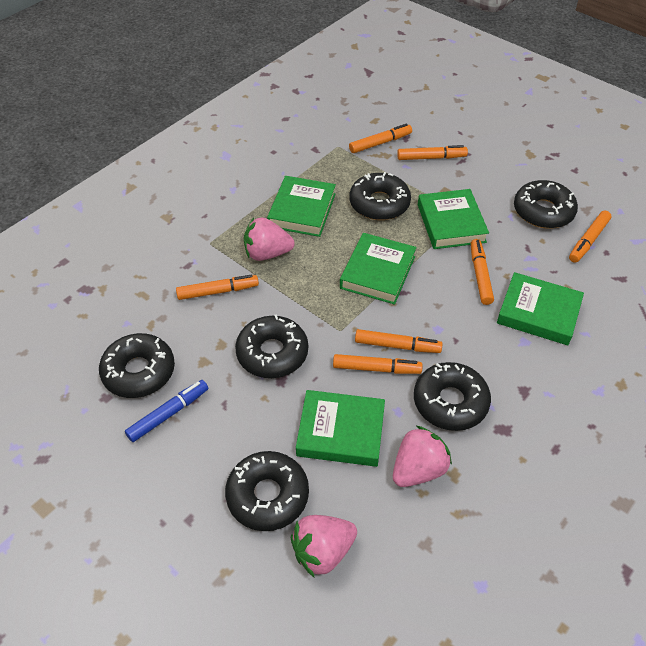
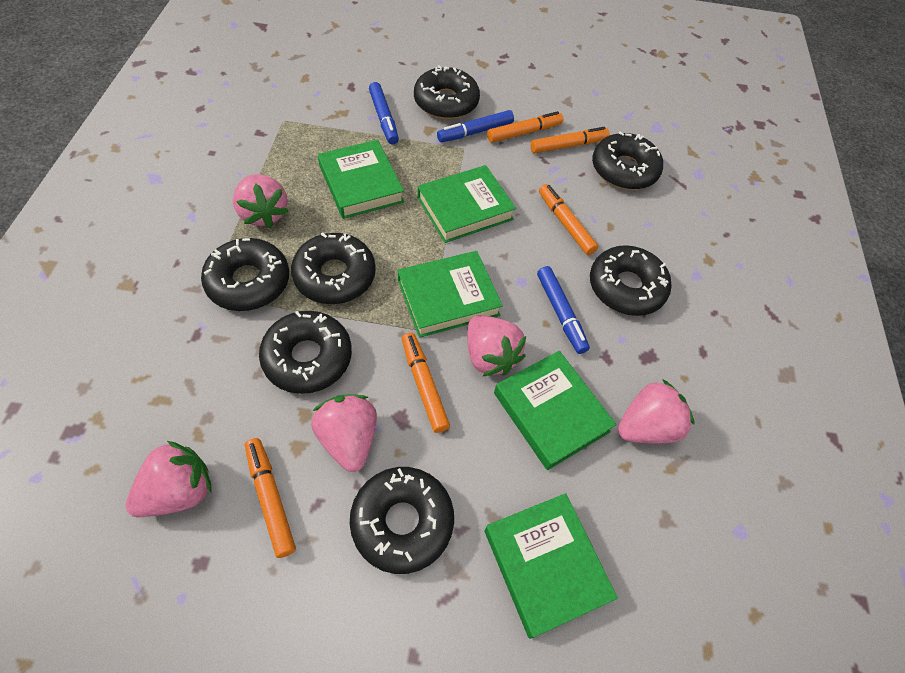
black donut: [99,333,175,398] [225,451,309,531] [235,314,308,378] [350,172,411,220] [414,362,491,431] [514,180,578,229] = 6 -> [201,238,289,311] [259,311,352,394] [291,232,376,304] [350,467,454,574] [414,65,480,119] [590,245,671,316] [592,131,663,190] = 7
blue marker: [125,380,208,442] = 1 -> [369,82,399,144] [437,110,514,142] [537,266,590,354] = 3
orange marker: [176,274,259,300] [333,354,423,374] [349,124,412,153] [355,329,443,353] [397,145,468,160] [471,239,494,305] [569,211,612,263] = 7 -> [245,438,296,558] [402,333,450,433] [487,111,564,143] [531,127,610,153] [539,184,598,255] = 5
pink strawberry: [244,218,295,261] [291,515,357,578] [393,426,452,487] = 3 -> [126,441,212,517] [233,174,288,228] [311,394,377,472] [467,316,526,376] [618,379,695,443] = 5

